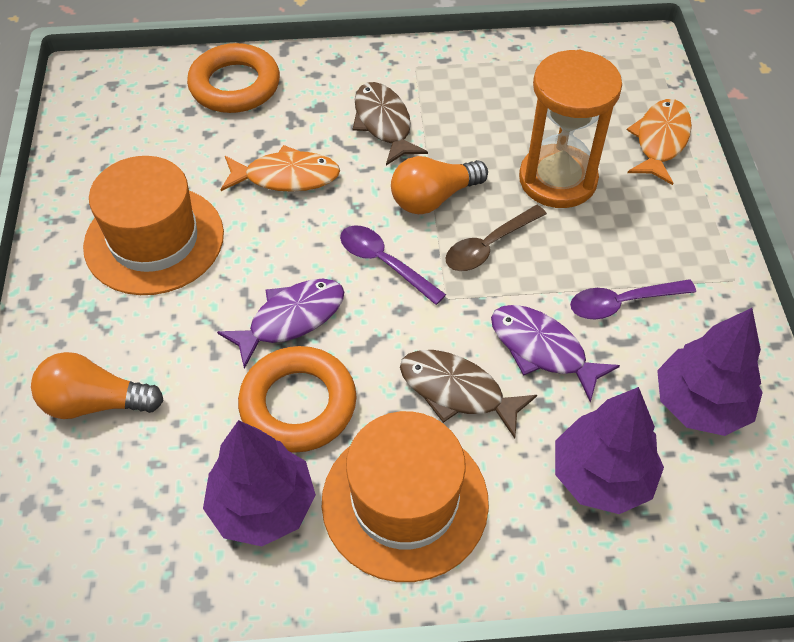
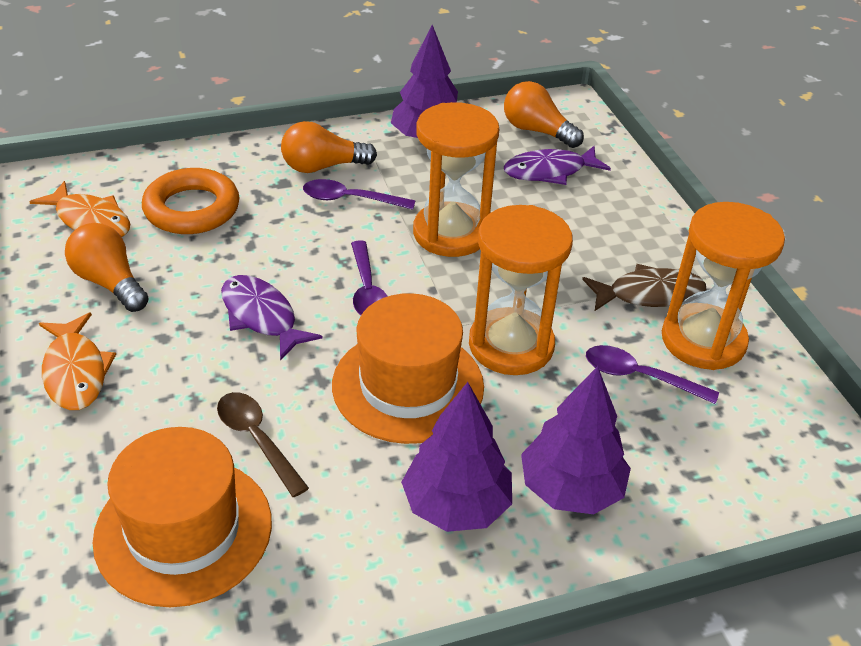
brown fish: [353,82,428,166] [400,350,537,439] = 2 -> [582,264,706,311] = 1
orange hourglass: [519,50,622,208] = 1 -> [413,102,499,257] [469,205,573,375] [662,202,785,370] = 3
orange light bulb: [31,352,164,419] [391,156,488,214] = 2 -> [65,223,149,312] [281,121,377,173] [504,81,584,148] = 3
orange ring: [187,43,280,113] [238,346,356,453] = 2 -> [142,168,239,234] = 1
purple spoon: [340,225,446,305] [570,279,696,319] = 2 -> [303,179,415,210] [351,240,388,315] [586,345,719,404] = 3

